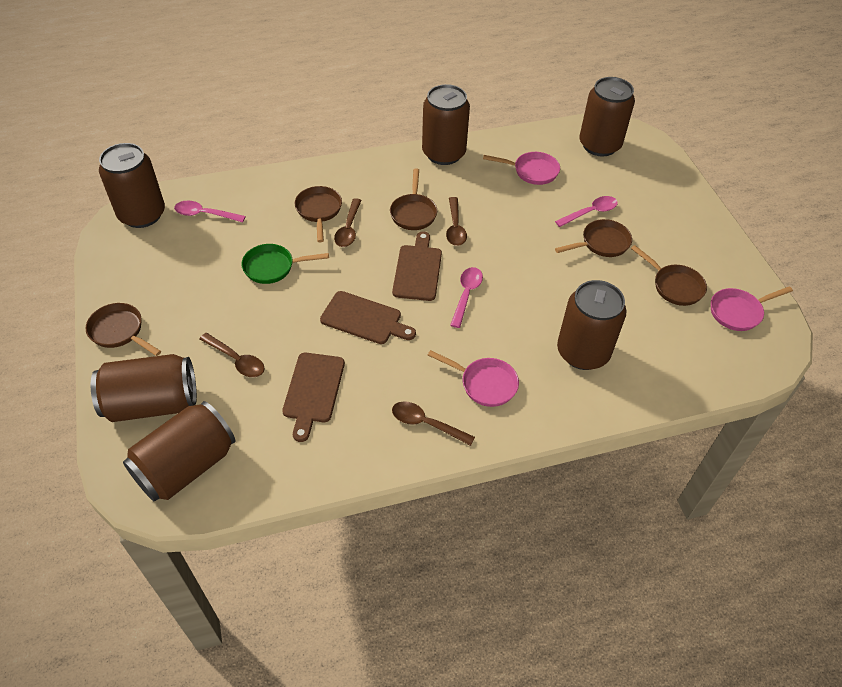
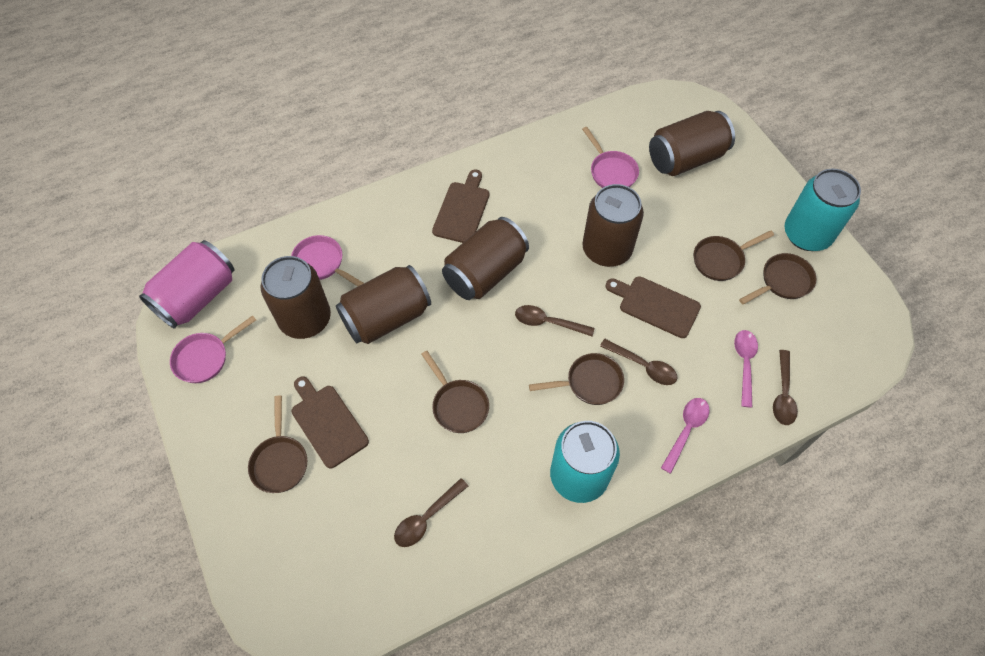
brown can: [91,354,197,422] [99,143,165,228] [123,401,235,502] [422,84,470,165] [557,280,627,370] [580,77,635,156] = 6 -> [261,256,331,339] [336,265,431,344] [442,217,529,300] [582,184,644,267] [649,111,735,176] = 5
green pan: [241,244,329,284] = 1 -> none = 0
pink can: none = 0 -> [139,240,234,329] = 1
pink spoon: [174,201,246,222] [450,267,483,328] [555,196,618,227] = 3 -> [661,398,710,474] [734,330,758,407] = 2
turquoise can: none = 0 -> [550,421,620,503] [784,169,861,251] = 2

